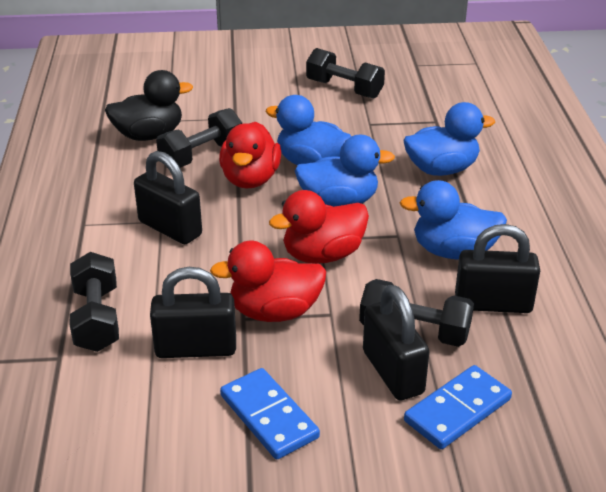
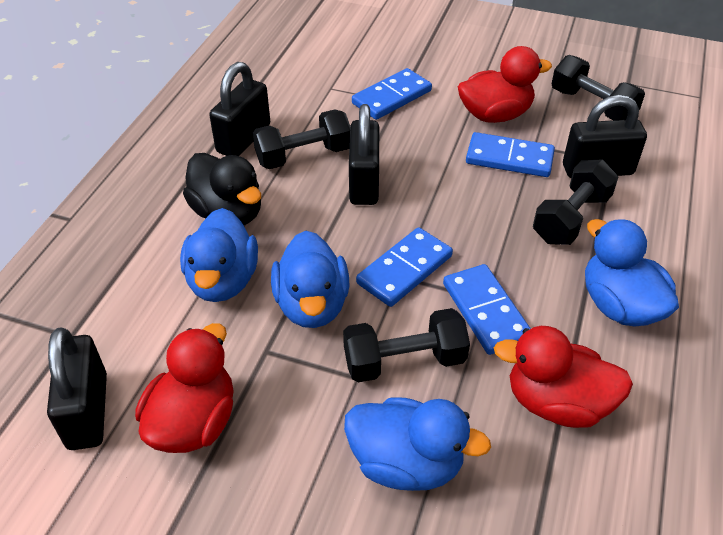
blue domino: [220,368,320,459] [404,365,512,449] = 2 -> [352,68,432,120] [356,227,453,307] [443,264,531,355] [466,132,555,177] = 4

